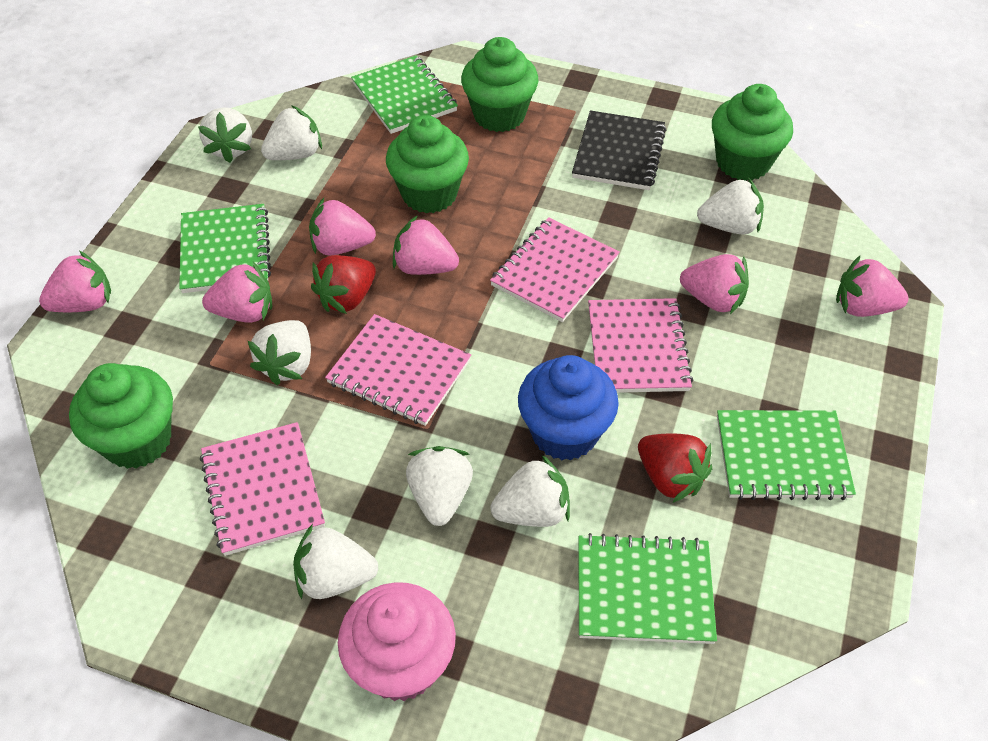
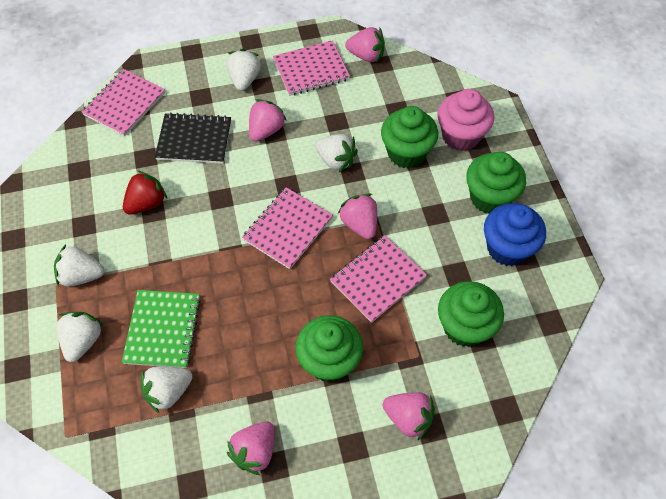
green notebook: [179,204,271,293] [351,55,458,134] [578,533,717,644] [717,410,856,500] = 4 -> [122,290,201,368] = 1
pink strawberry: [39,251,111,312] [202,262,273,323] [309,198,376,256] [393,215,459,275] [680,254,749,314] [836,256,909,317] = 6 -> [227,422,275,475] [249,99,287,142] [338,194,377,239] [345,27,385,62] [383,392,435,441] = 5
red strawberry: [311,255,376,314] [638,433,712,502] = 2 -> [123,171,167,215] = 1
white strawberry: [198,107,252,163] [248,320,311,385] [261,105,322,160] [293,524,378,599] [406,446,473,526] [491,455,570,527] [697,178,764,234] = 7 -> [54,244,104,287] [57,312,103,362] [141,366,193,414] [226,49,261,91] [315,134,358,172] = 5

